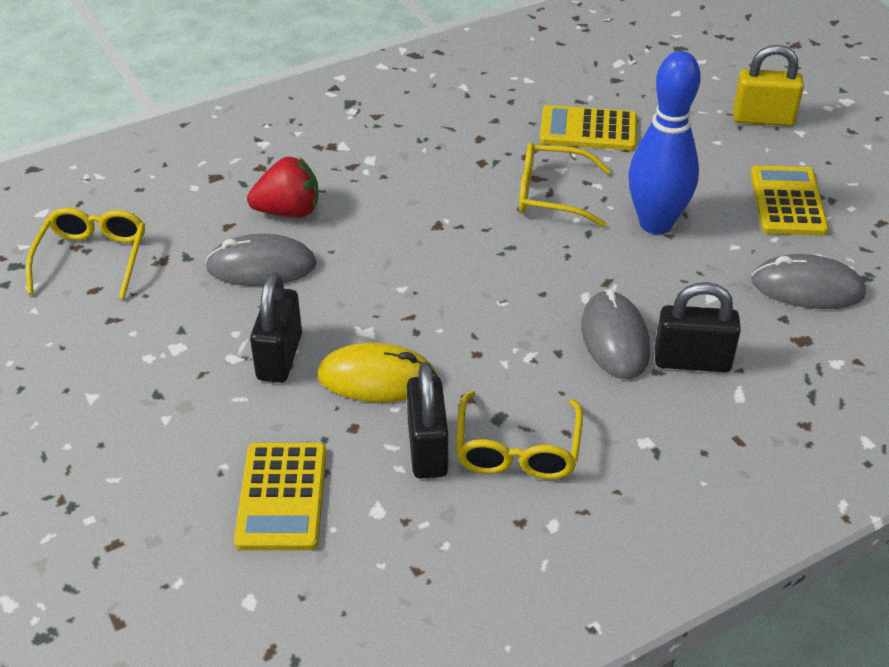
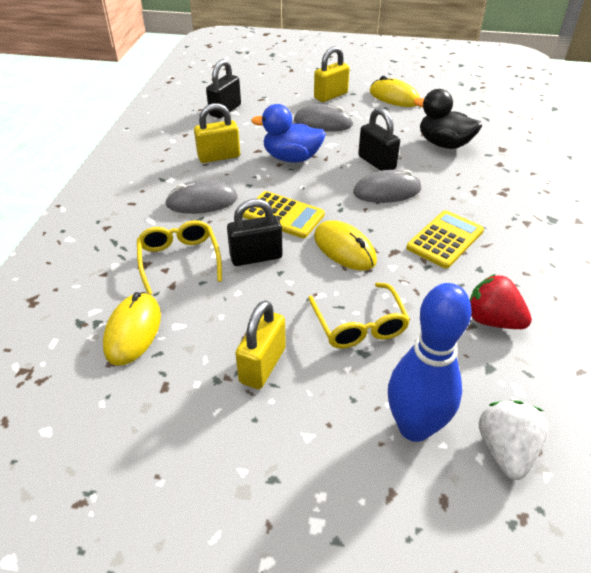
black duck: none = 0 -> [413,89,482,149] = 1
blue duck: none = 0 -> [251,104,326,163] = 1
white strawberry: none = 0 -> [479,400,548,480] = 1
yellow calculator: [234,443,326,550] [540,105,637,150] [750,165,829,236] = 3 -> [243,191,325,238] [406,210,484,269] = 2
yellow glasses: [26,208,145,300] [456,391,583,479] [519,143,611,227] = 3 -> [137,220,222,295] [308,282,410,349] = 2
yellow mouse: [317,343,437,402] = 1 -> [103,292,161,366] [314,220,377,270] [370,76,420,107] = 3
yellow padlock: [733,45,804,126] = 1 -> [194,103,240,163] [235,300,286,389] [314,46,350,102] = 3

